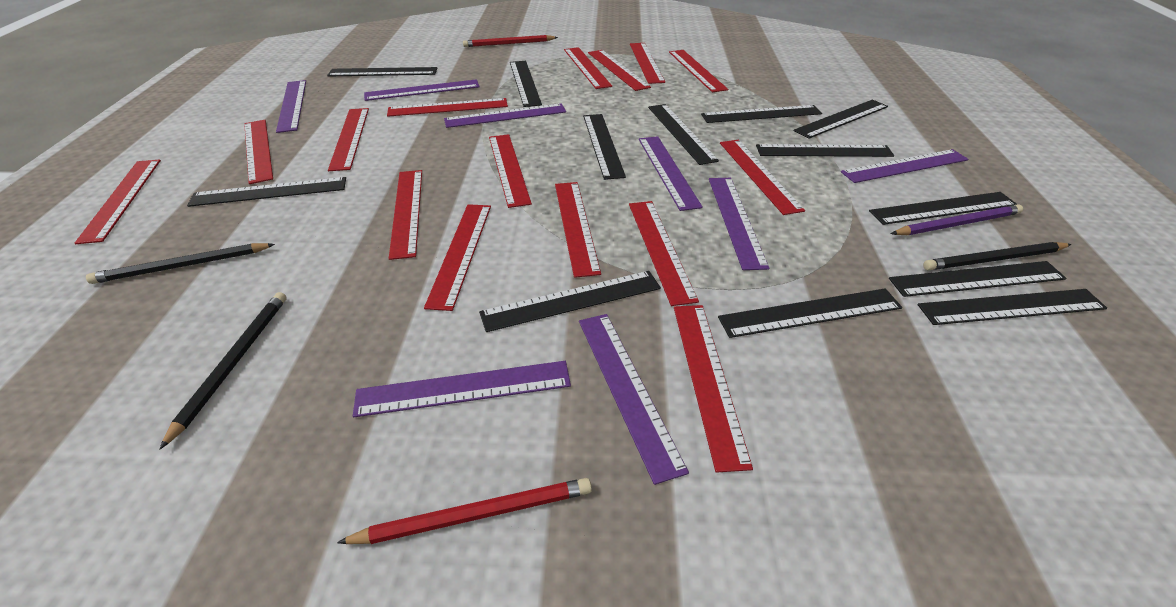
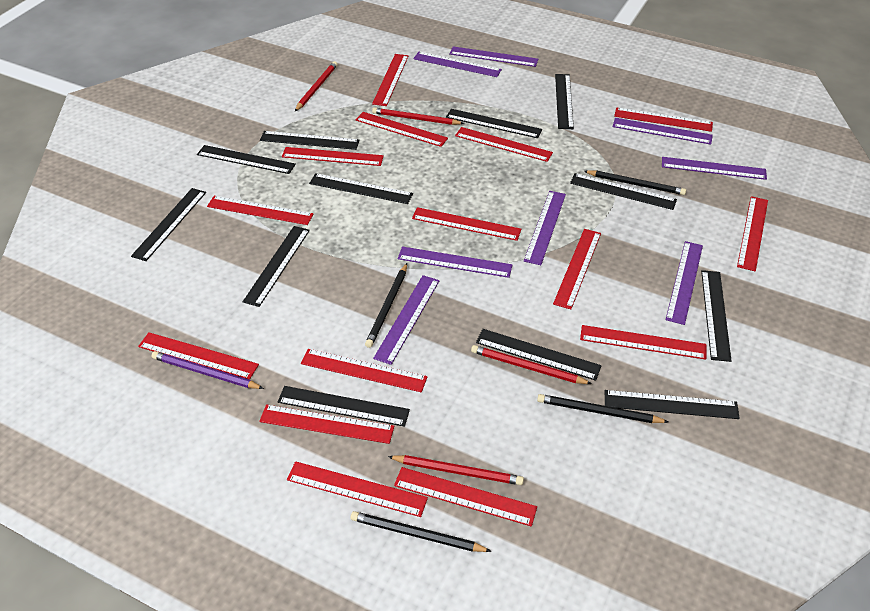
black pencil: [86,243,275,284] [159,292,287,450] [923,242,1072,270] = 3 -> [351,511,492,552] [365,263,407,348] [537,394,668,423] [584,170,686,195] = 4
black ruler: [187,177,346,207] [327,67,438,77] [479,271,661,332] [510,61,542,107] [583,114,626,180] [648,104,719,165] [701,105,822,123] [718,288,902,338] [756,144,894,157] [793,100,888,139] [869,192,1017,225] [889,261,1066,297] [918,289,1107,325] = 13 -> [131,188,206,261] [197,145,296,174] [243,226,310,307] [260,131,360,150] [278,386,410,427] [309,173,413,204] [446,109,542,138] [476,329,601,381] [555,74,574,129] [570,173,677,210] [605,390,740,419] [701,270,732,362] = 12
red pencil: [337,478,592,544] [463,35,558,47] = 2 -> [295,61,338,111] [372,107,464,125] [388,455,524,485] [471,345,592,384] = 4

